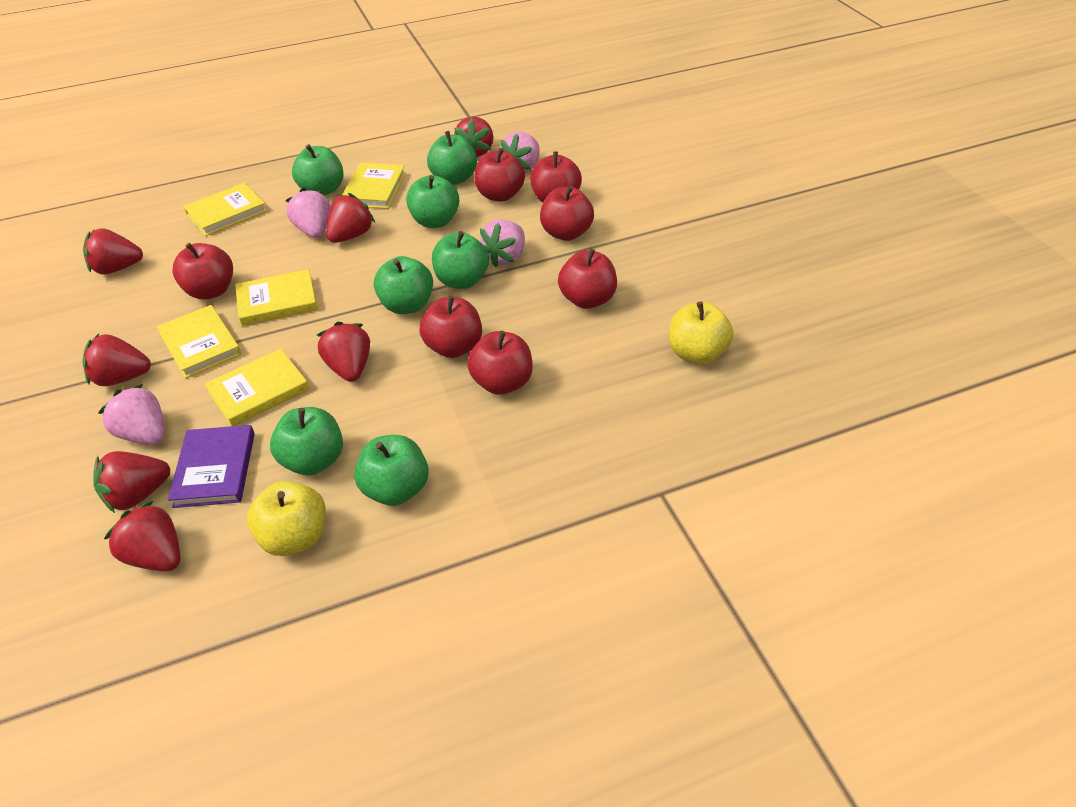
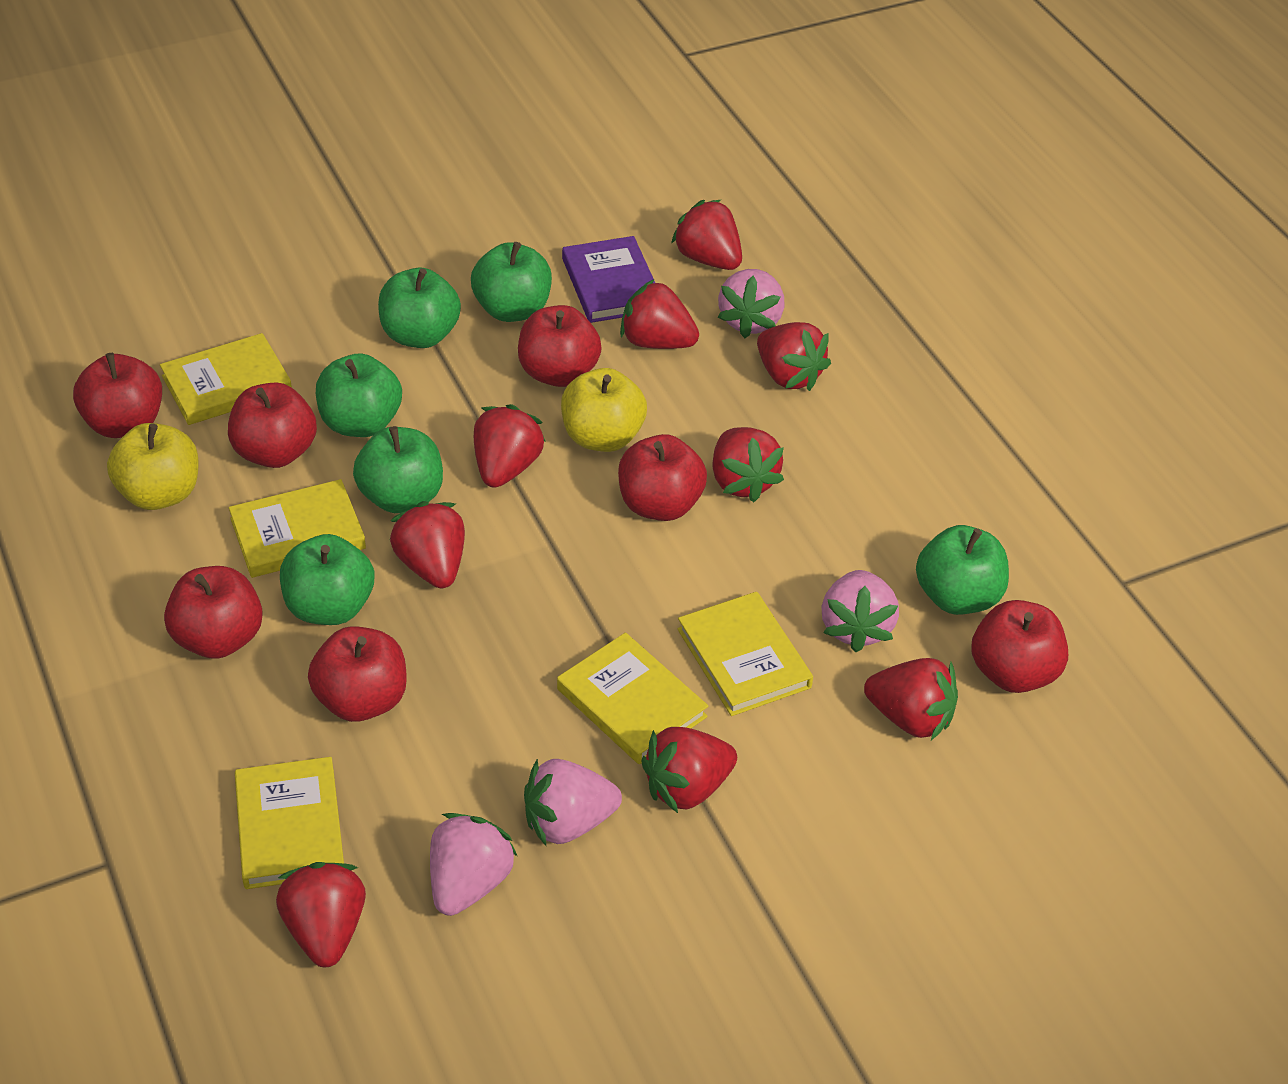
green apple: [270,407,343,475] [292,144,344,196] [354,435,429,506] [374,256,433,314] [406,175,459,228] [427,131,477,185] [432,231,489,289] = 7 -> [280,534,374,625] [316,353,402,437] [353,426,443,513] [378,268,461,348] [471,242,552,322] [916,525,1009,615] = 6
red strawberry: [82,334,151,386] [83,228,143,275] [93,451,170,513] [104,501,181,571] [317,322,370,382] [326,193,375,243] [454,116,493,157] = 7 -> [276,862,366,967] [390,501,465,588] [474,404,546,488] [620,279,699,349] [641,727,737,813] [671,200,742,270] [712,427,784,502] [757,322,831,391] [864,658,958,740] = 9

